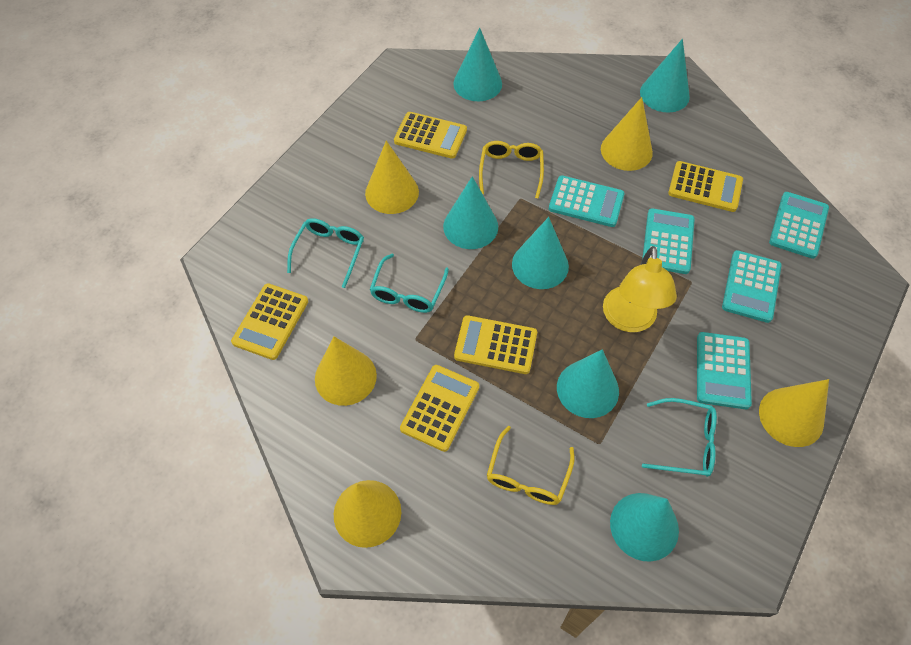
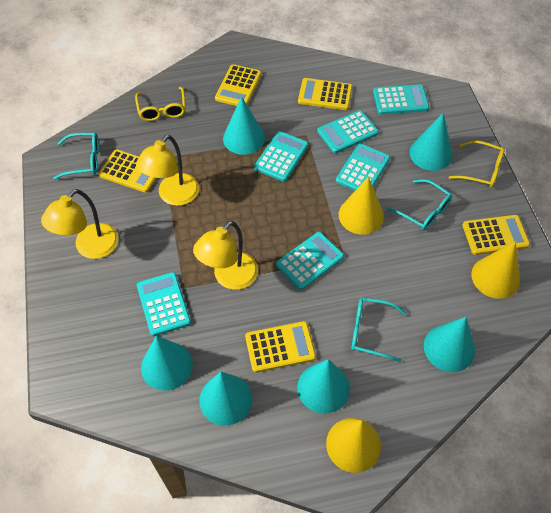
turquoise calculator: [549,175,625,227] [642,208,695,274] [697,332,752,409] [722,250,782,323] [769,192,829,259] = 5 -> [137,272,191,336] [254,131,308,182] [276,232,344,290] [317,110,379,153] [336,144,390,191] [373,84,429,115] = 6
yellow cone: [315,336,377,406] [334,480,401,548] [365,141,419,214] [601,97,653,171] [759,379,829,447] = 5 -> [326,418,381,473] [339,177,384,234] [471,241,520,299] = 3
yellow lamp: [603,246,677,332] = 1 -> [41,189,119,259] [136,135,199,206] [193,221,258,290] = 3

